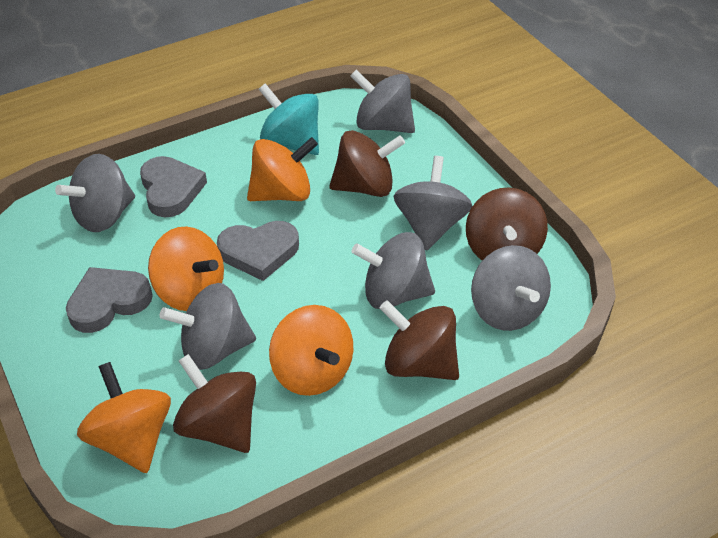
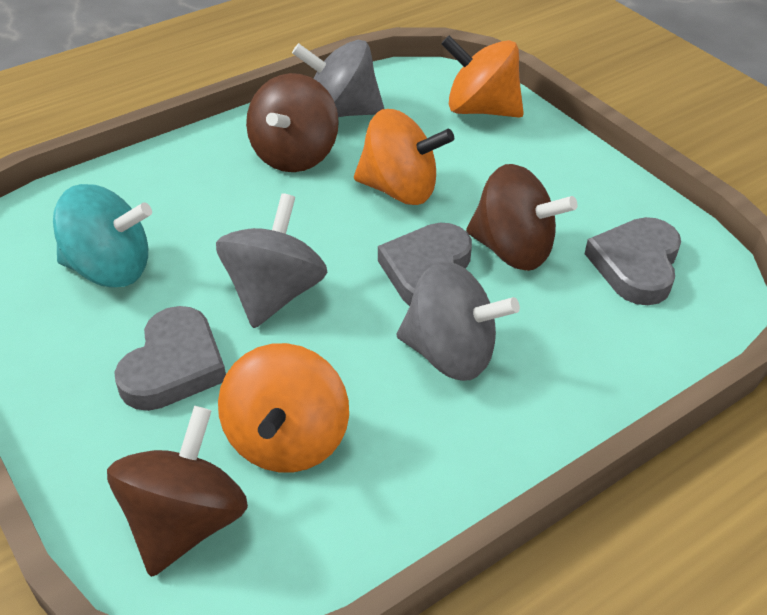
brown spinning top: [173,354,256,453] [329,130,405,197] [380,300,459,380] [466,187,548,261] = 4 -> [107,406,248,577] [246,73,339,172] [466,164,577,271] = 3
grey spinning top: [55,154,135,232] [160,283,256,370] [350,69,415,133] [352,232,435,309] [394,156,472,251] [471,245,551,331] = 6 -> [216,193,328,328] [292,40,384,117] [397,261,520,381] = 3
orange spinning top: [77,362,171,473] [148,227,224,311] [247,137,318,201] [269,305,353,396] = 4 -> [218,343,349,472] [354,109,454,205] [441,36,524,118] = 3

